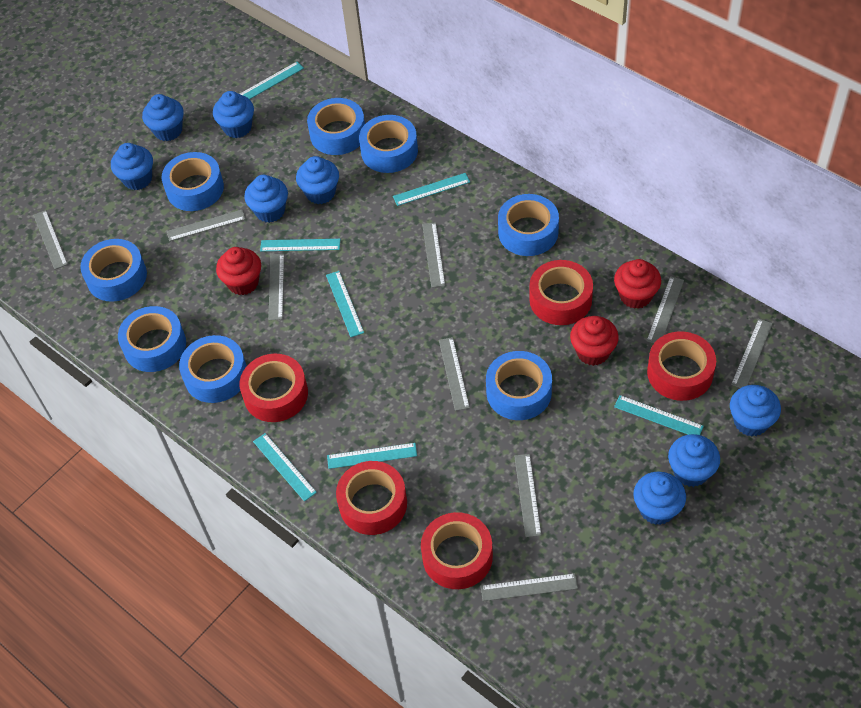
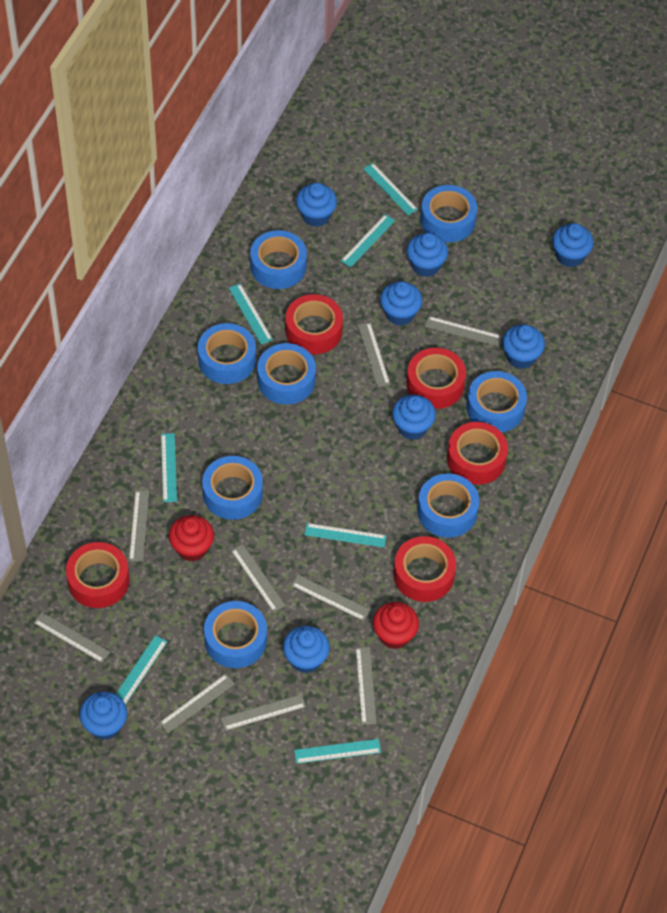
red cupcake: [216,247,261,295] [570,316,619,366] [614,259,661,309] = 3 -> [169,515,214,562] [373,602,419,649] = 2

